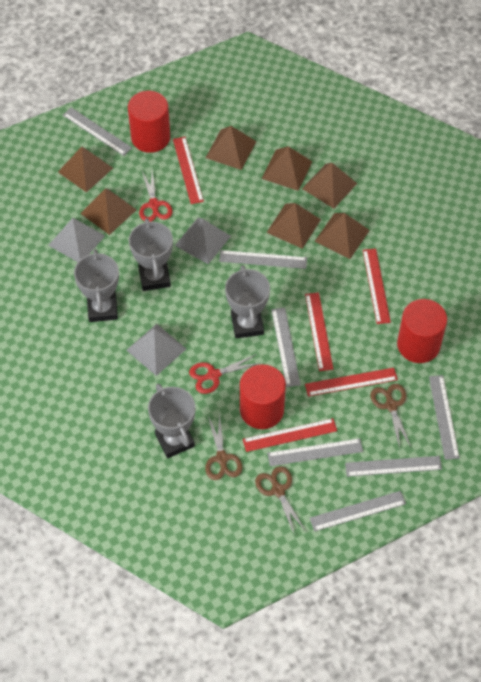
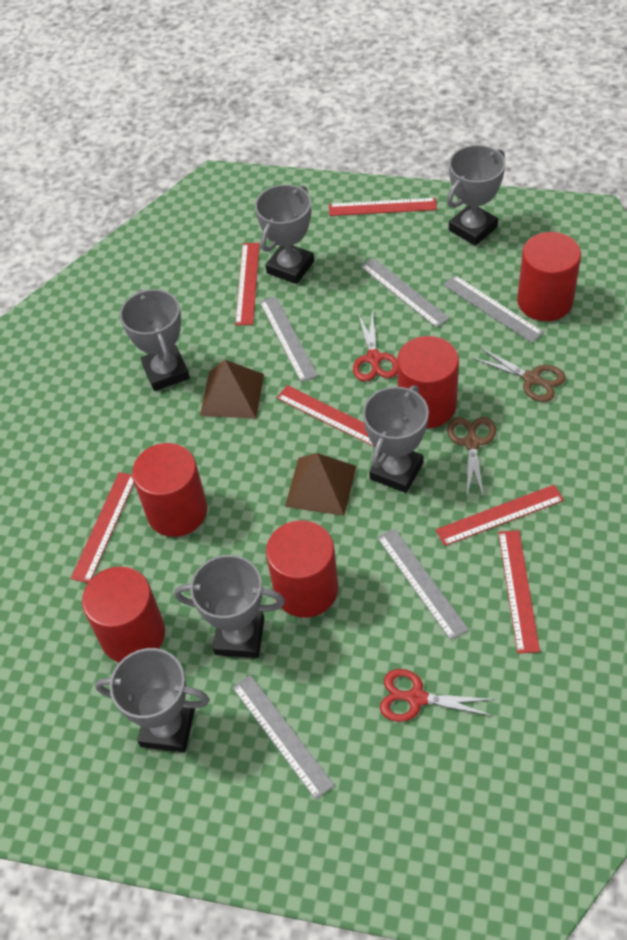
brown pyramid: [58,146,113,193] [80,188,137,235] [206,126,257,170] [262,146,313,191] [267,203,321,249] [302,163,357,209] [314,213,370,259] = 7 -> [200,360,264,419] [285,453,356,516] = 2
brown scissors: [205,412,242,480] [255,466,305,536] [371,384,411,449] = 3 -> [447,417,496,499] [471,347,566,402] = 2
grey pyramid: [48,218,105,262] [126,324,186,376] [175,218,231,264] = 3 -> none = 0
grey ruler: [63,107,132,156] [219,250,307,269] [267,438,363,466] [271,307,301,387] [310,491,406,532] [345,456,442,477] [429,375,460,460] = 7 -> [232,675,335,800] [260,296,318,382] [360,258,450,328] [377,528,469,640] [443,275,544,343] = 5
grey trophy: [74,249,119,322] [129,218,173,291] [148,384,196,458] [225,265,270,338] = 4 -> [95,648,210,752] [120,289,190,391] [174,555,285,658] [255,184,314,284] [363,385,429,493] [447,145,505,246] = 6
red cylinder: [128,91,170,153] [240,364,286,429] [397,299,447,363] = 3 -> [82,566,165,662] [132,443,207,537] [266,520,338,618] [397,336,459,428] [517,232,581,321] = 5
red ruler: [173,137,204,204] [243,418,337,452] [305,292,333,371] [305,368,398,397] [363,249,391,324] = 5 -> [71,472,134,583] [235,243,260,325] [277,385,375,447] [329,198,437,216] [436,485,564,546] [498,530,540,654] = 6

